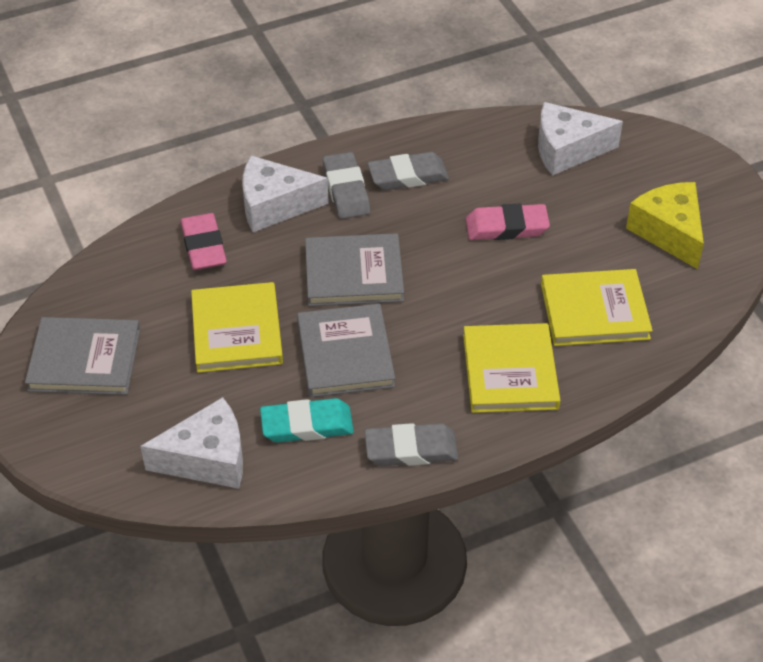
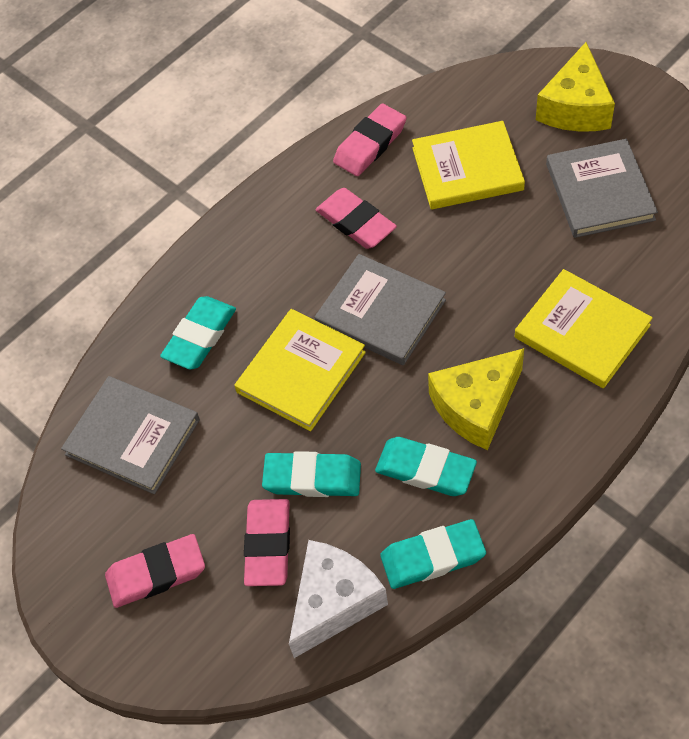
grey eraser: [323,152,370,219] [364,423,458,466] [367,152,449,190] = 3 -> none = 0
pink eraser: [181,213,227,270] [466,204,550,240] = 2 -> [105,534,205,608] [244,499,290,586] [316,188,397,249] [333,104,406,176] = 4
turquoise eraser: [260,398,354,443] = 1 -> [160,296,236,370] [262,451,361,497] [375,437,477,496] [380,519,486,589] = 4
white cheese: [140,397,243,489] [243,156,329,232] [538,102,623,176] = 3 -> [289,540,388,658] = 1
yellow cheese: [626,182,704,269] = 1 -> [428,348,524,450] [536,42,615,132] = 2

